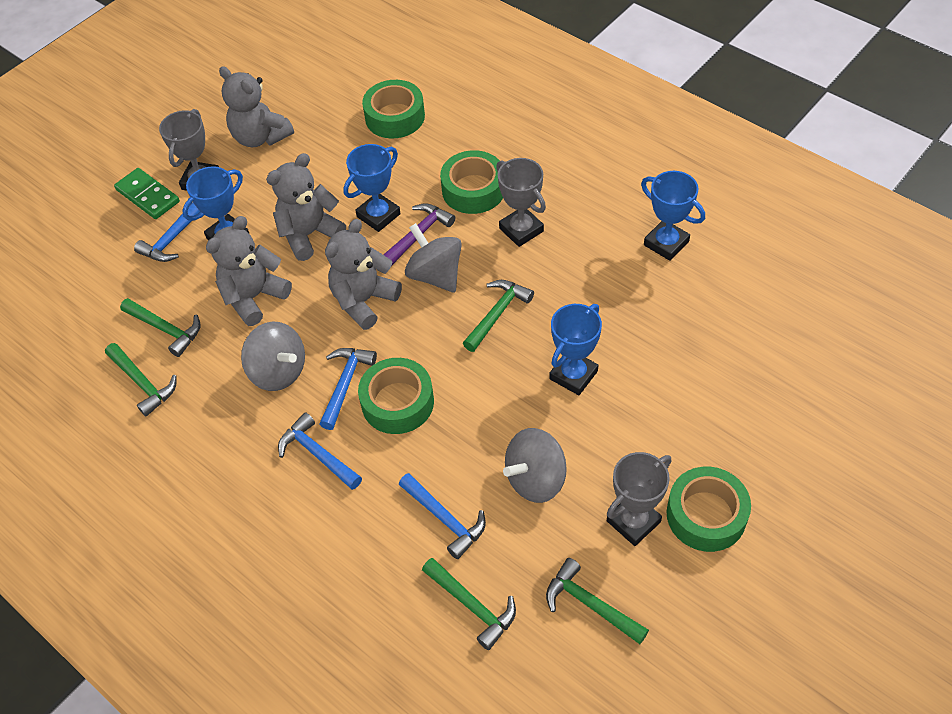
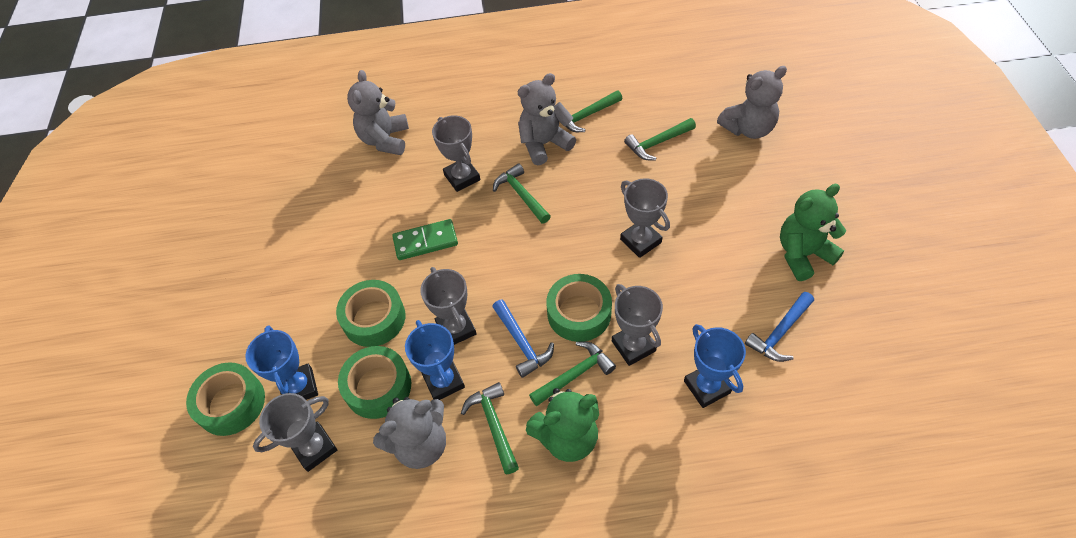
blue hammer: [134,202,201,262] [278,412,362,490] [320,348,377,430] [399,473,486,559] = 4 -> [492,299,554,378] [745,292,814,362] = 2
blue trophy: [182,166,249,240] [343,144,401,232] [549,304,602,395] [641,171,705,261] = 4 -> [245,325,318,400] [405,320,465,400] [684,324,746,408] = 3
green teddy bear: none = 0 -> [526,388,599,462] [780,184,846,281] = 2
grey spinning top: [241,322,305,391] [405,223,462,293] [503,428,567,503] = 3 -> none = 0
grey trophy: [159,109,219,191] [496,158,546,247] [607,452,671,546] = 3 -> [253,393,337,472] [420,267,477,345] [432,115,480,192] [612,284,663,366] [620,178,670,258] = 5
purple hammer: [383,203,455,265] = 1 -> none = 0

